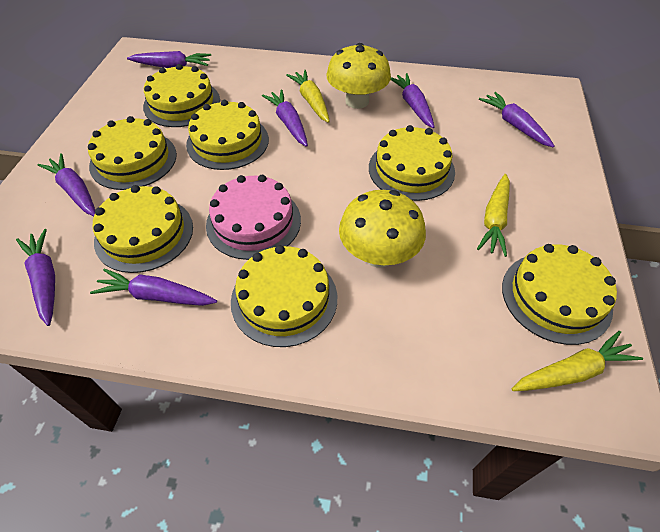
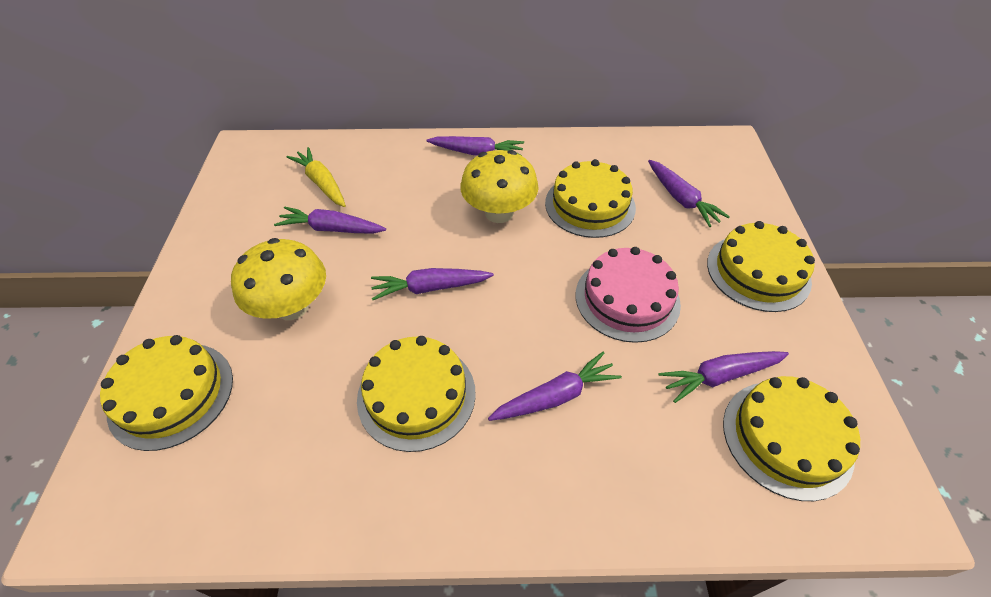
purple carrot: [16,229,55,326] [37,153,95,216] [90,269,217,306] [127,51,211,68] [262,89,308,147] [391,73,434,128] [479,92,554,147] = 7 -> [274,207,386,234] [371,268,494,300] [426,136,524,156] [488,352,622,421] [648,160,730,227] [659,351,789,403] = 6
yellow cake: [88,116,177,190] [93,185,193,273] [143,64,220,127] [186,100,269,170] [231,245,337,347] [369,125,455,201] [502,244,617,345] = 7 -> [100,335,233,451] [357,336,476,452] [545,159,636,238] [707,221,815,312] [723,376,860,501] = 5
yellow carrot: [286,70,330,123] [477,174,510,257] [512,331,643,391] = 3 -> [287,147,346,207] = 1

